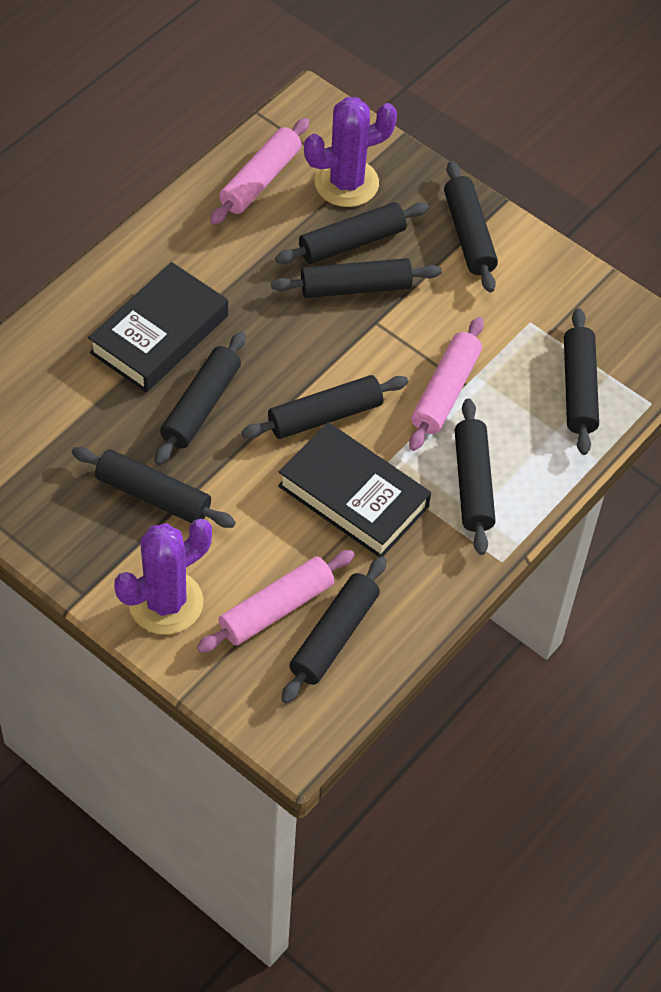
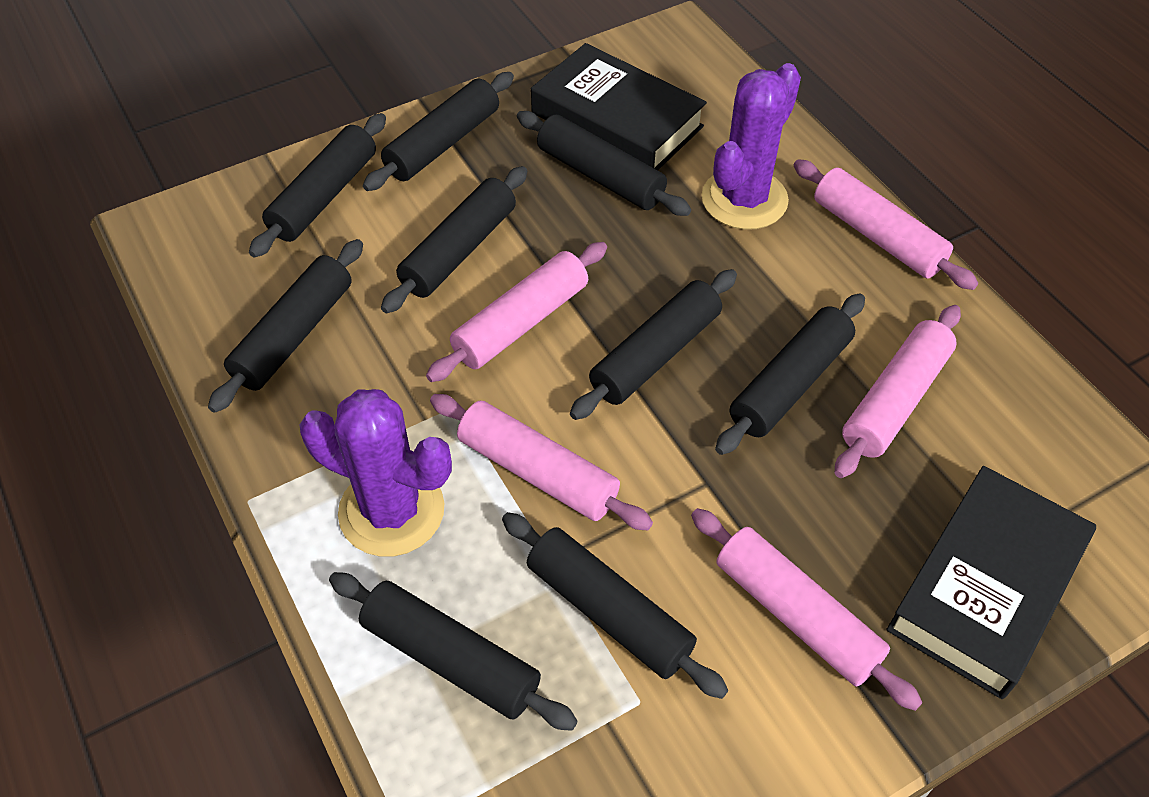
pink rolling pin: [197,550,355,653] [210,118,309,224] [409,317,484,451] = 3 -> [426,242,607,382] [430,394,653,530] [691,508,922,711] [794,159,978,290] [835,305,961,478] = 5

